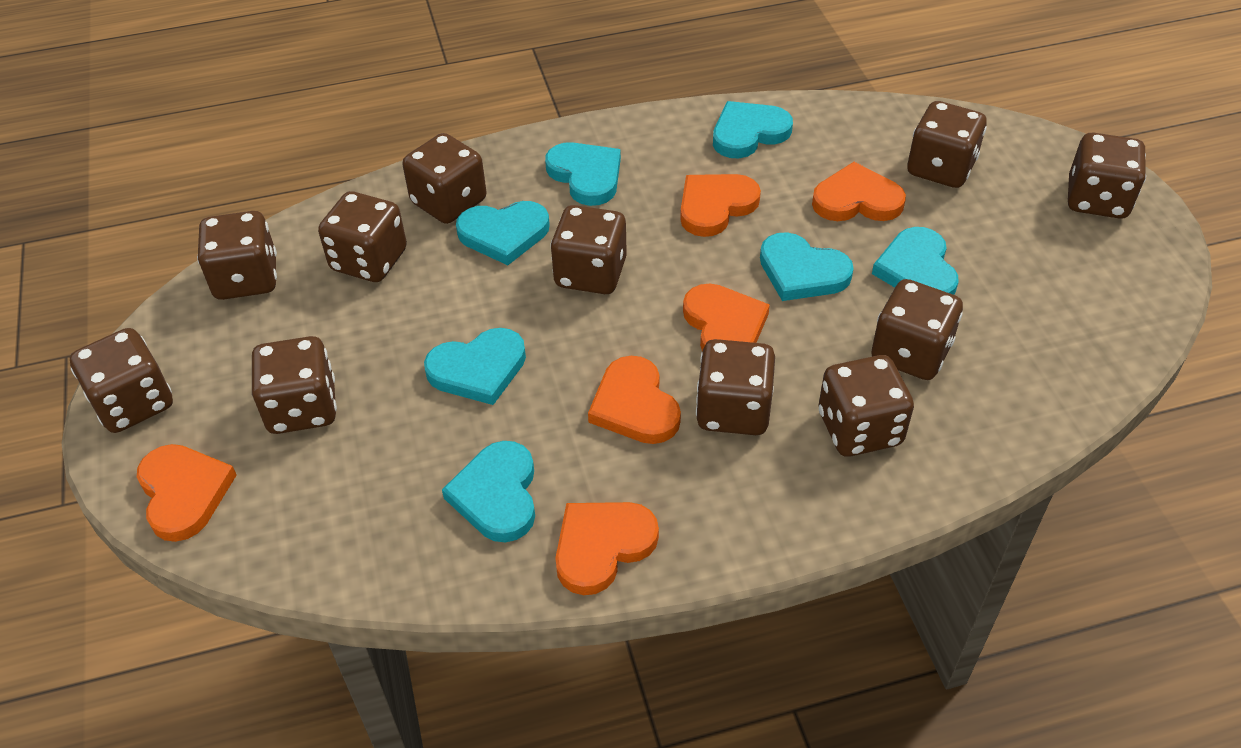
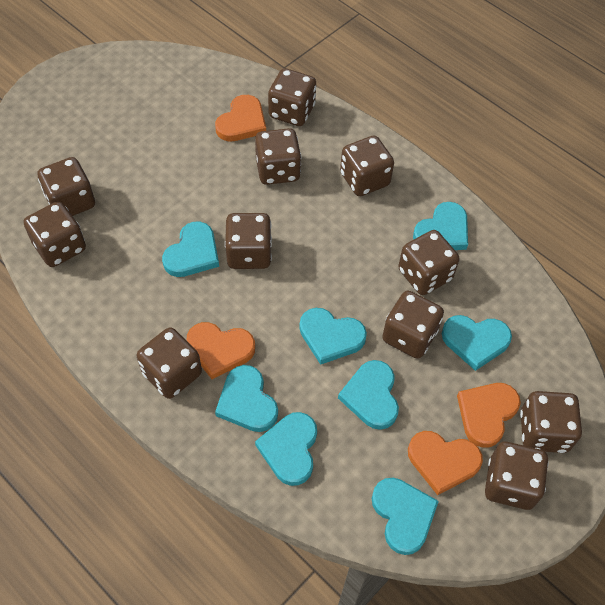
orange heart: [137,444,237,542] [555,502,659,595] [588,356,681,444] [680,174,761,237] [683,284,770,351] [812,162,906,221] = 6 -> [186,322,255,379] [215,95,266,142] [408,431,483,495] [457,383,521,448] = 4
turquoise heart: [424,328,526,405] [442,441,535,542] [456,201,550,265] [545,142,621,206] [713,101,793,158] [760,232,854,301] [872,227,959,295] = 7 -> [162,222,219,277] [215,365,278,432] [255,412,317,486] [299,308,367,365] [338,360,399,430] [372,478,439,555] [413,202,468,250] [442,315,512,371] = 8

